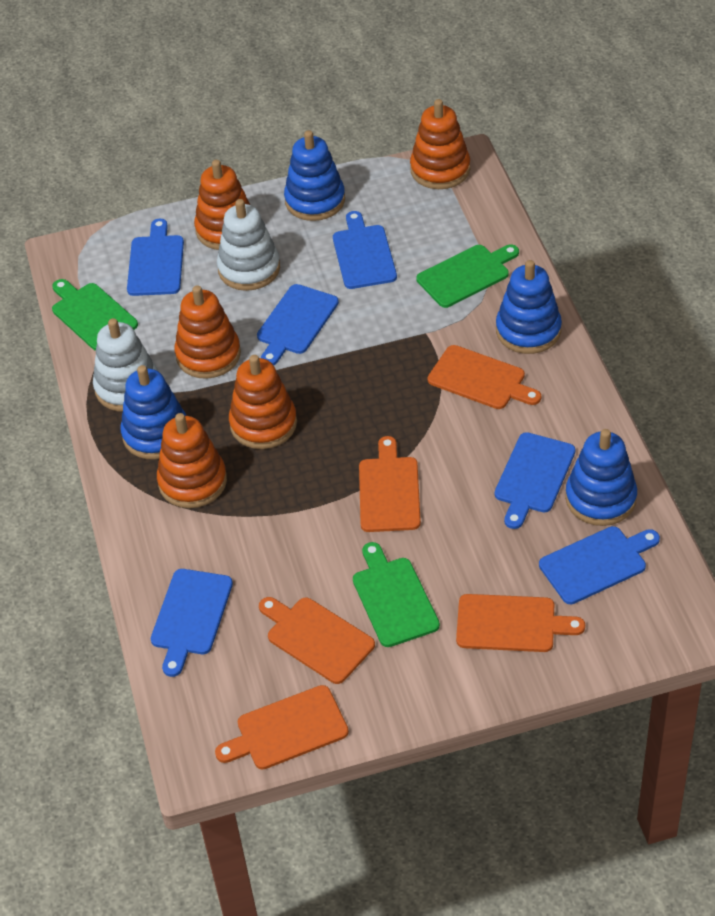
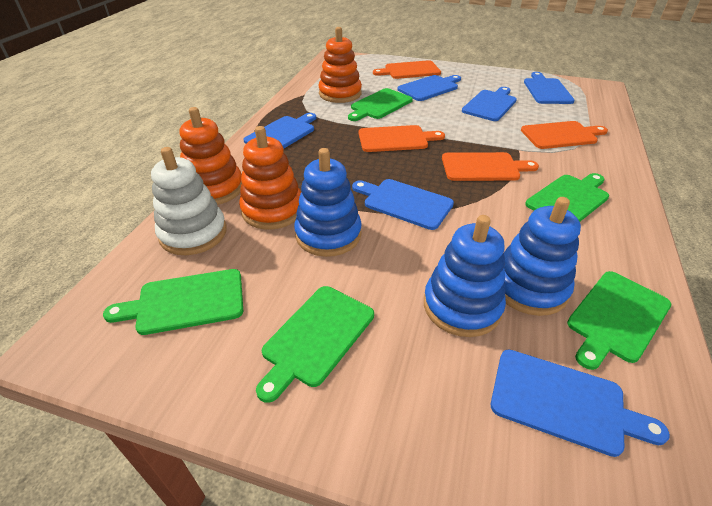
blue stacking toy: [121,365,186,460] [284,130,345,221] [496,260,562,354] [565,429,637,526] = 4 -> [294,148,362,257] [424,215,506,337] [504,197,581,316] = 3
green cutting board: [52,279,138,351] [353,542,440,647] [416,244,519,308] = 3 -> [103,269,243,335] [256,286,374,403] [348,88,413,121] [525,173,609,222] [567,271,671,370] = 5
orange cutting board: [215,685,349,769] [259,597,375,684] [359,436,421,532] [428,345,541,409] [456,594,585,652] = 5 -> [359,125,445,152] [373,60,441,79] [442,152,539,181] [521,121,608,149] = 4
orange stacking toy: [157,413,227,508] [175,285,241,379] [194,160,250,250] [229,355,297,449] [410,99,470,189] = 5 -> [180,107,242,205] [239,126,301,229] [318,27,362,103] = 3
white stacking toy: [93,318,158,412] [217,199,280,291] = 2 -> [151,147,227,255] = 1

